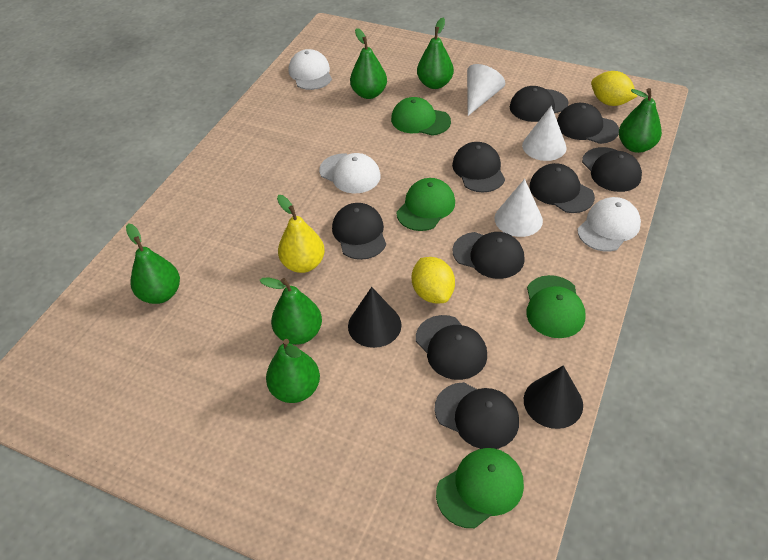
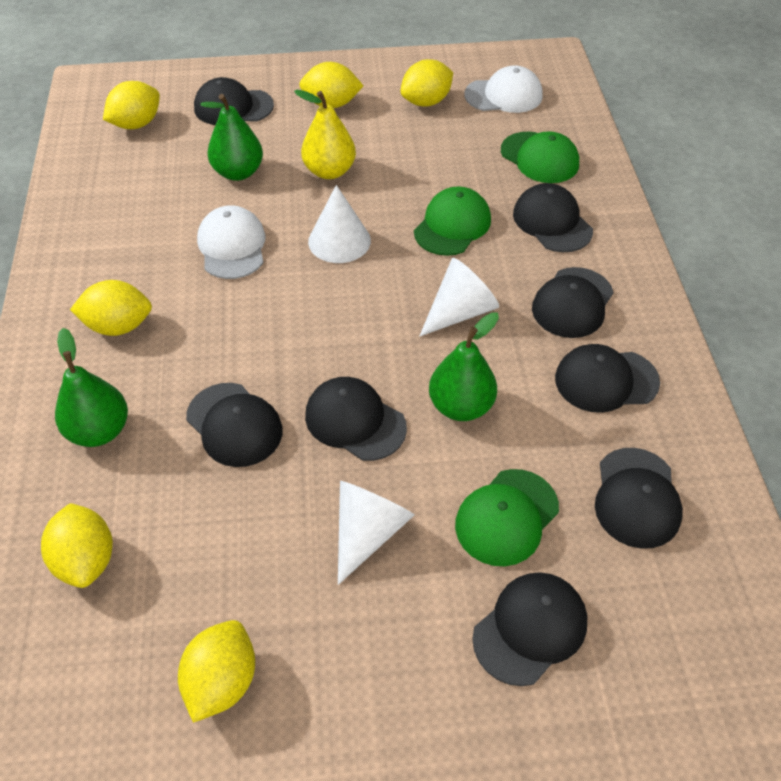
black cap: [332,203,386,260] [416,315,487,380] [434,382,519,449] [452,142,505,192] [453,232,525,279] [510,86,568,122] [529,163,595,213] [557,103,619,144] [582,147,642,192] = 9 -> [186,383,282,467] [194,77,274,125] [305,377,407,461] [472,572,587,686] [513,183,593,252] [532,267,614,338] [555,344,660,413] [595,448,683,549] = 8
black cone: [348,287,402,348] [524,365,583,429] = 2 -> none = 0
green cap: [391,97,451,136] [396,178,455,231] [436,448,524,528] [526,275,586,338] = 4 -> [414,186,491,256] [455,469,559,566] [501,131,579,183] = 3
green pear: [126,223,180,304] [259,278,322,345] [266,339,320,403] [350,28,387,99] [417,18,454,89] [619,88,662,153] = 6 -> [55,328,128,447] [201,94,263,181] [429,312,499,421] = 3
white cap: [289,49,332,90] [319,153,381,193] [577,197,641,251] = 3 -> [197,205,266,279] [465,65,543,113] = 2
yellow lemon: [412,257,455,303] [591,71,637,106] = 2 -> [41,503,113,588] [70,280,152,336] [103,81,160,129] [178,620,255,723] [299,62,363,108] [401,59,453,107] = 6

